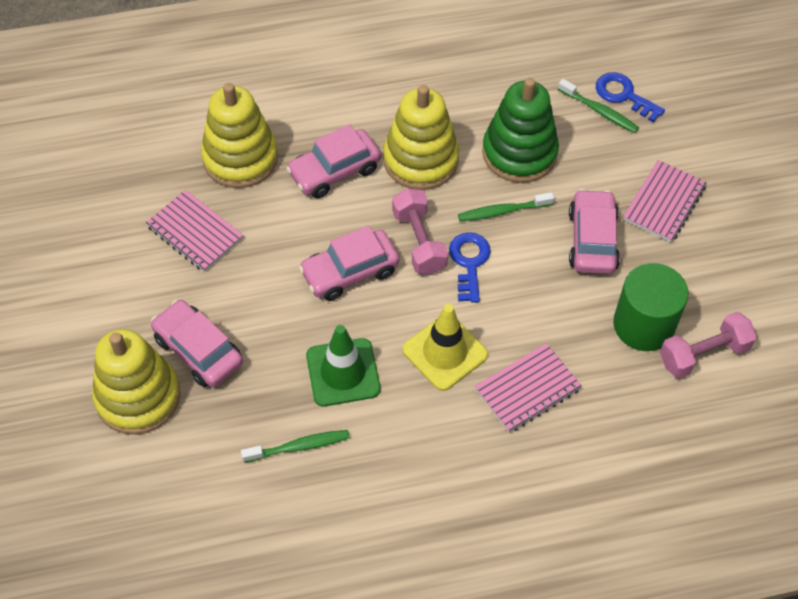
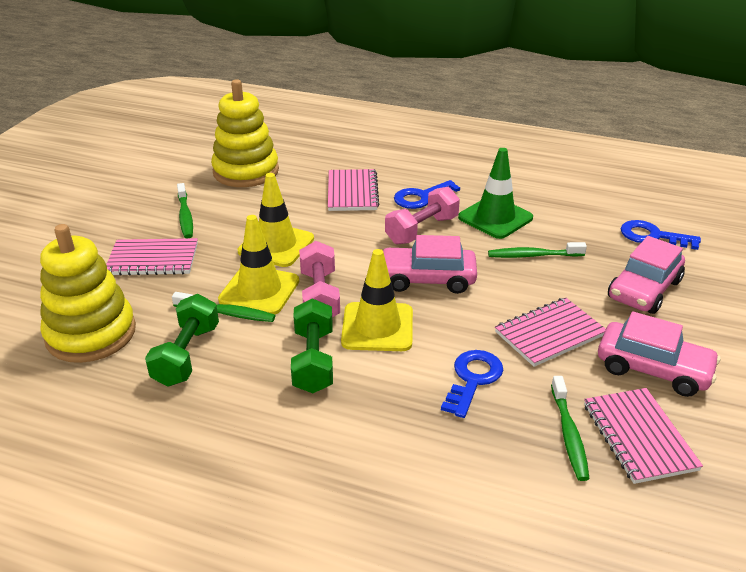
blue key: [449,232,491,303] [596,72,665,123] = 2 -> [394,180,460,209] [441,350,503,418] [621,220,701,250] = 3
green cylinder: [613,263,689,351] = 1 -> none = 0
green dumbbell: none = 0 -> [145,294,219,387] [291,298,333,393] = 2
green stacking toy: [482,78,559,183] = 1 -> none = 0
green toothbrush: [241,430,349,463] [458,192,554,221] [558,79,639,133] = 3 -> [172,292,275,322] [177,183,193,238] [488,242,587,258] [551,376,590,481] = 4
pink car: [151,300,243,387] [286,124,381,198] [299,226,399,301] [569,189,620,274] = 4 -> [383,235,477,294] [598,311,721,397] [608,236,685,314] = 3
pink notebook: [146,190,243,272] [475,343,582,433] [623,160,707,242] = 3 -> [106,238,198,276] [328,169,379,211] [495,298,606,367] [584,388,703,484] = 4
yellow stacking toy: [92,329,180,435] [201,83,278,188] [383,85,459,190] = 3 -> [40,224,136,363] [211,79,279,187] = 2
yellow traffic cone: [402,304,488,391] = 1 -> [218,215,299,315] [238,173,314,267] [341,249,413,351] = 3

